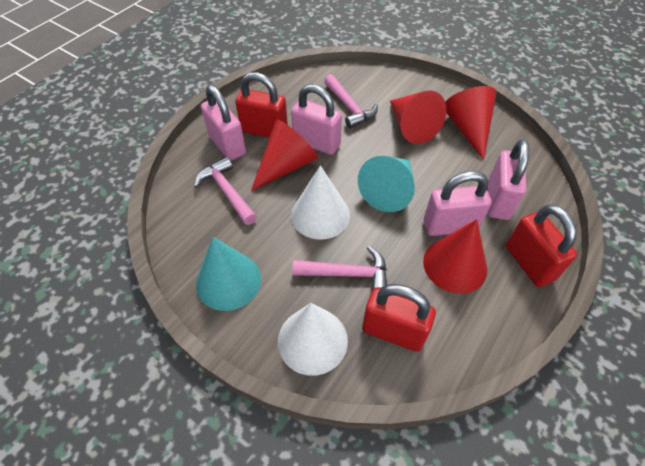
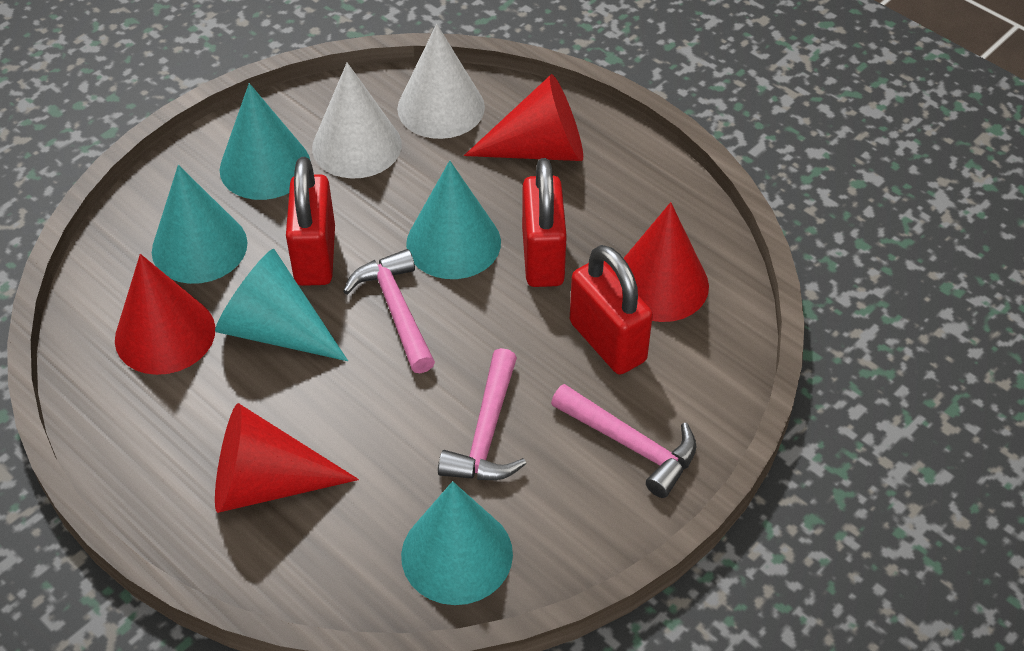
pink padlock: [201,85,246,161] [291,84,342,155] [424,171,491,236] [488,139,529,220] = 4 -> none = 0
turquoise cone: [196,237,261,311] [358,156,415,212] = 2 -> [152,165,247,284] [215,249,348,361] [220,83,310,200] [401,481,513,605] [406,161,501,279] = 5

